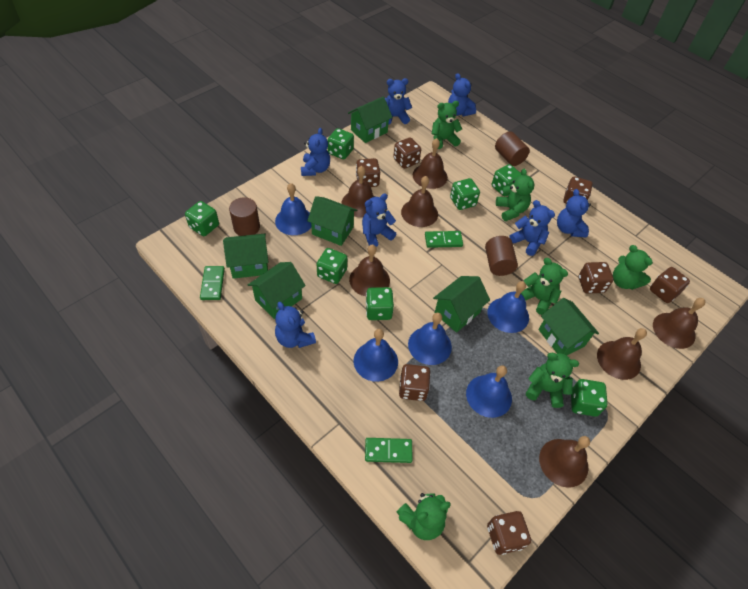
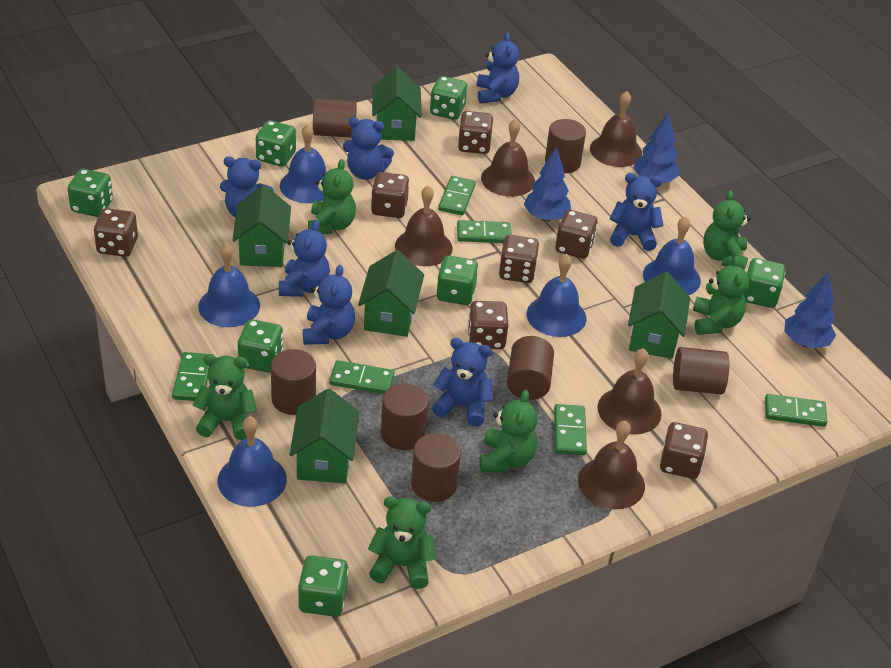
blue tree: none = 0 -> [524,146,571,222] [633,111,679,182] [785,272,836,349] = 3
brown bell: [342,166,375,217] [349,245,390,296] [401,176,438,227] [413,138,448,189] [539,436,590,488] [597,328,647,380] [653,298,705,349] = 7 -> [395,185,453,266] [481,119,535,197] [578,421,645,509] [590,91,642,167] [597,348,662,434] = 5
brown cylinder: [229,197,260,236] [485,236,518,276] [495,131,530,166] = 3 -> [271,349,316,415] [313,99,357,138] [381,383,428,450] [411,433,461,502] [507,336,554,400] [545,119,586,173] [673,347,729,394] = 7
green domino: [200,266,225,300] [365,438,413,463] [425,231,463,248] = 3 -> [172,352,209,401] [329,360,394,394] [438,176,476,215] [457,220,512,243] [554,404,587,455] [765,394,827,427] = 6
green house: [223,234,268,279] [248,262,306,319] [307,196,358,246] [348,96,393,143] [433,276,490,333] [539,298,599,355] = 6 -> [233,185,291,267] [290,389,360,483] [358,250,424,337] [372,67,422,141] [628,272,690,359] = 5

